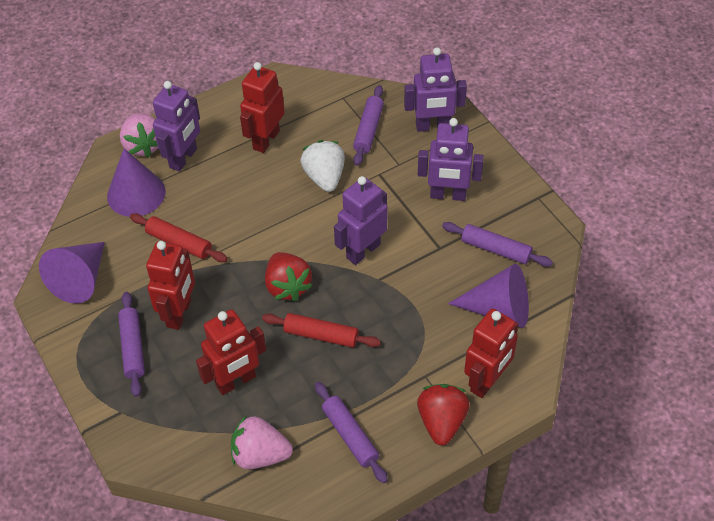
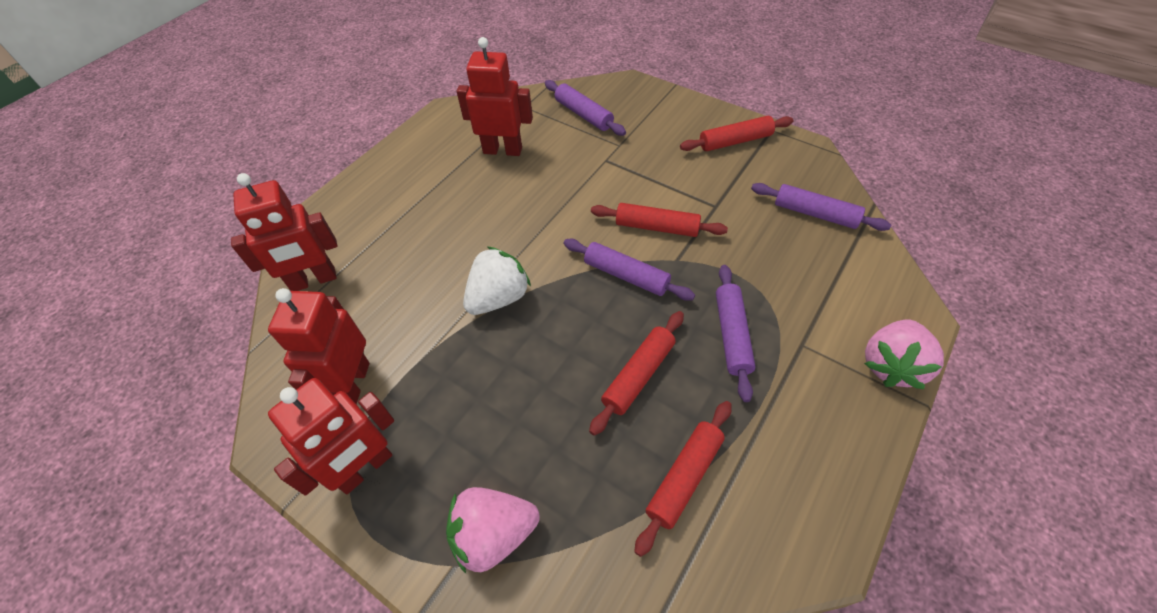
purple cone: [39,242,105,304] [107,149,166,217] [448,264,529,328] = 3 -> none = 0
purple robot: [153,81,200,172] [334,176,387,265] [404,47,467,132] [418,118,484,201] = 4 -> none = 0
red rolling pin: [130,213,228,262] [262,313,381,348] = 2 -> [589,311,684,436] [591,203,728,237] [634,401,732,557] [680,116,793,151] = 4
red strawberry: [265,252,312,301] [417,384,470,445] = 2 -> none = 0

